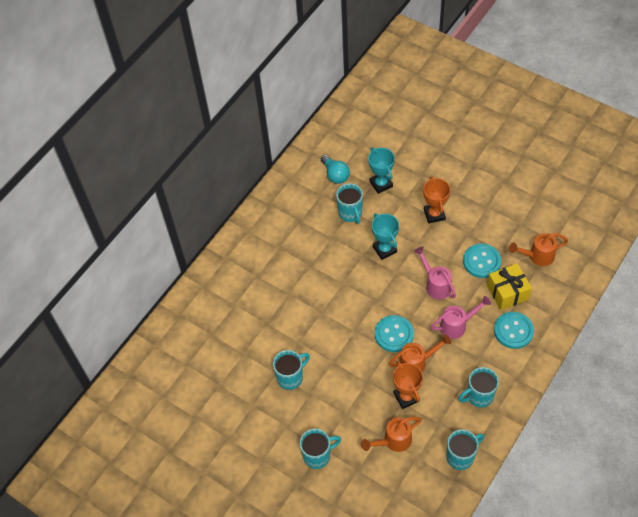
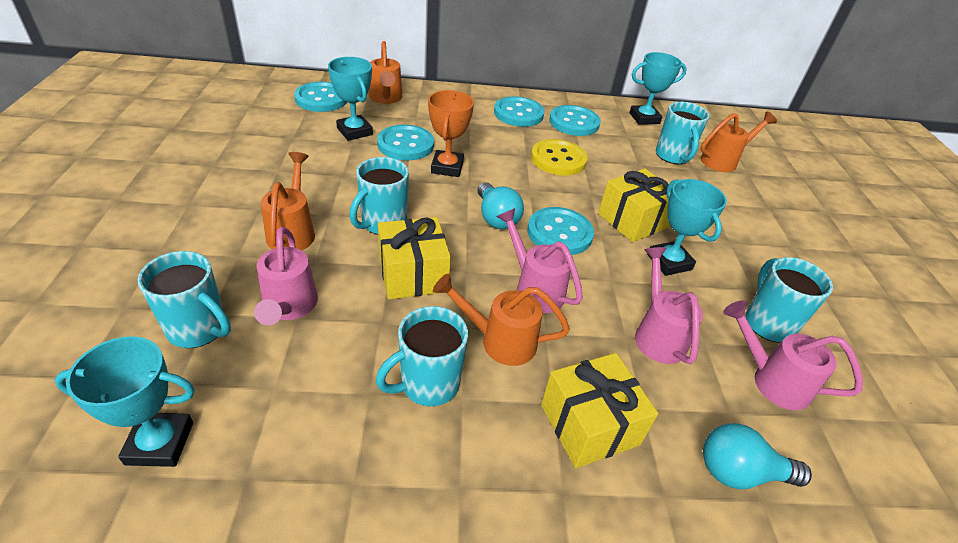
orange trophy: [393,361,423,409] [423,176,450,223] = 2 -> [428,90,474,177] = 1
orange watering can: [361,417,422,452] [389,334,451,372] [509,233,568,266] = 3 -> [261,152,315,250] [369,41,402,104] [433,274,570,366] [700,111,777,172] = 4
pink watering can: [414,247,456,300] [431,296,491,339] = 2 -> [254,227,318,326] [497,208,583,313] [635,247,703,364] [723,301,863,410] = 4
turquoise button: [375,315,414,352] [463,244,501,278] [494,312,534,349] = 3 -> [294,82,347,112] [377,125,434,161] [494,96,545,127] [527,207,594,255] [549,105,601,136] = 5
turquoise light bulb: [321,155,350,184] = 1 -> [478,182,524,229] [703,423,812,489] = 2
turquoise trophy: [368,148,395,194] [372,213,399,260] = 2 -> [55,336,195,467] [328,57,373,141] [629,52,687,125] [647,179,727,276] = 4
yellow button: none = 0 -> [531,139,588,176] = 1
yellow gift: [487,263,532,310] = 1 -> [378,217,451,300] [541,353,658,468] [598,169,670,242] = 3

